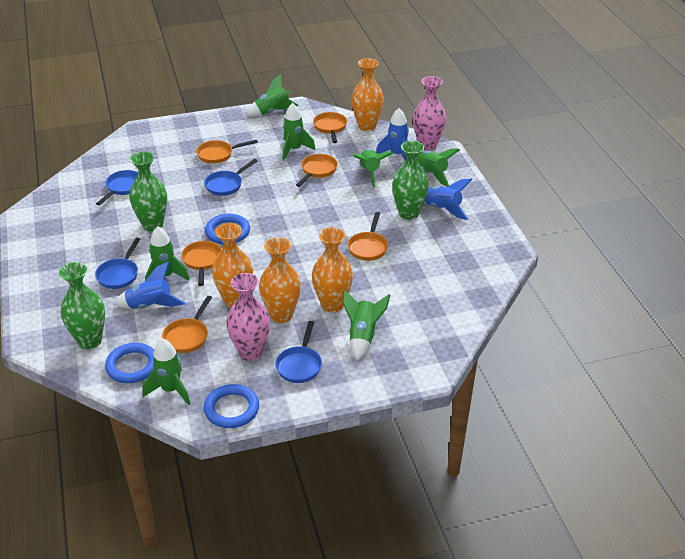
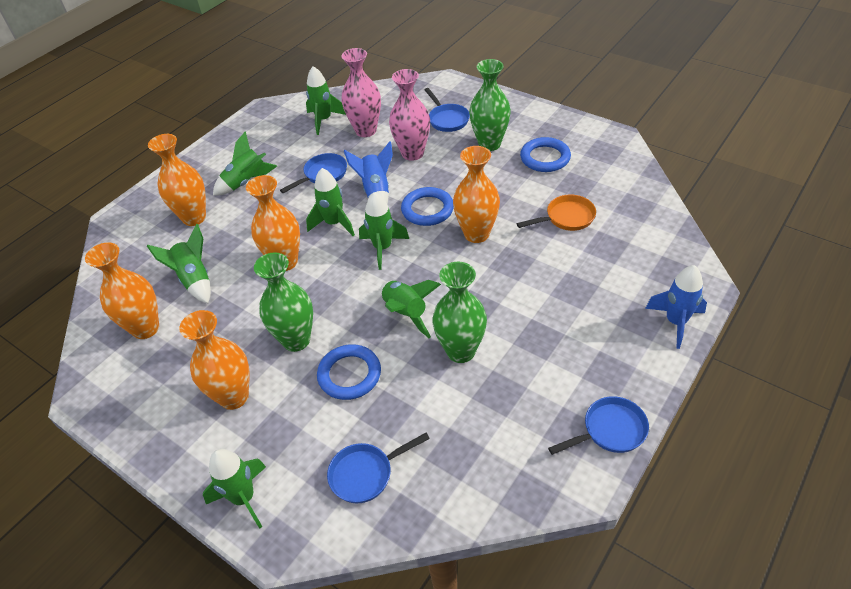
blue rocket: [114,261,185,309] [376,108,409,161] [424,179,472,220] = 3 -> [344,141,393,204] [645,265,707,349] = 2
orange pan: [162,296,212,353] [181,241,222,286] [196,140,258,164] [296,154,338,187] [313,112,347,143] [348,212,388,261] = 6 -> [517,195,596,231] = 1
orange vase: [212,223,253,308] [259,237,301,323] [312,227,353,312] [351,58,384,131] = 4 -> [85,242,159,339] [148,134,206,226] [179,310,250,410] [246,175,300,271] [453,146,500,243] = 5

